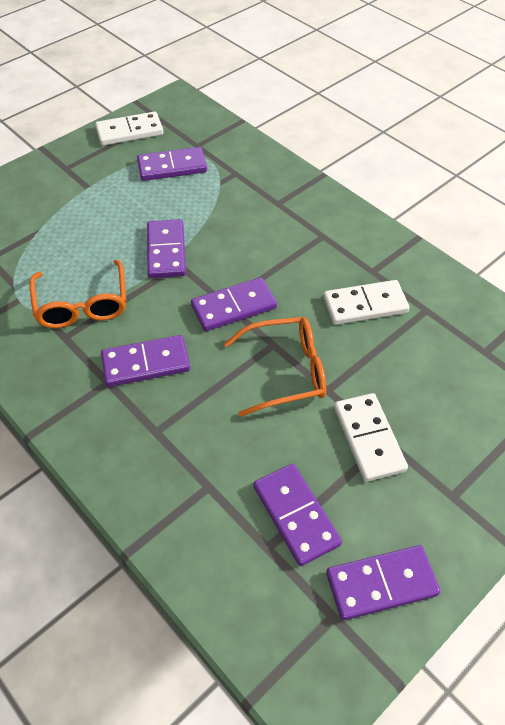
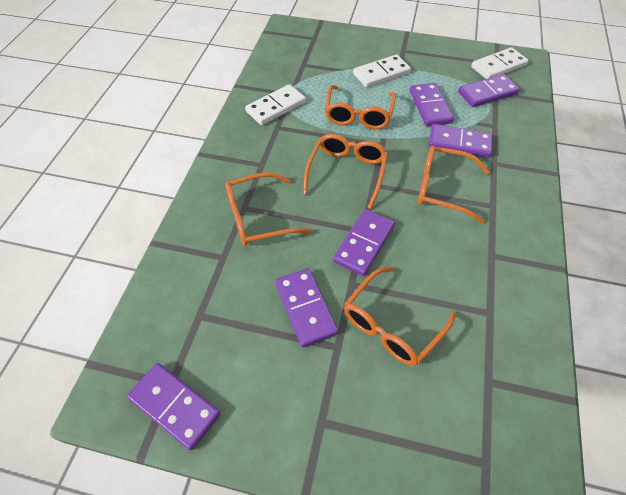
orange glasses: [29,260,126,328] [224,317,326,417] = 2 -> [225,172,312,246] [303,134,388,209] [325,85,396,129] [344,266,456,366] [418,146,490,223] = 5

